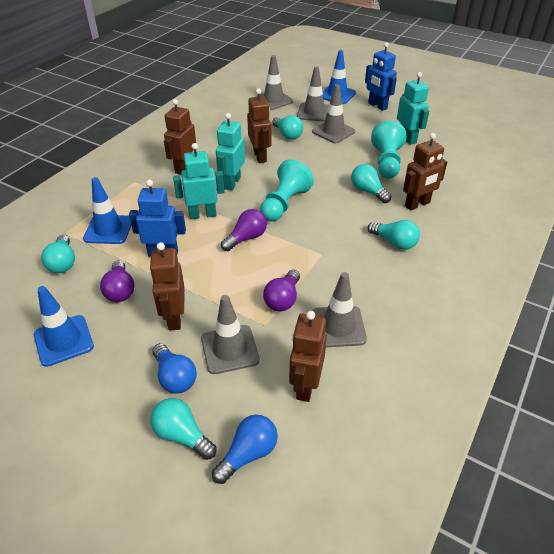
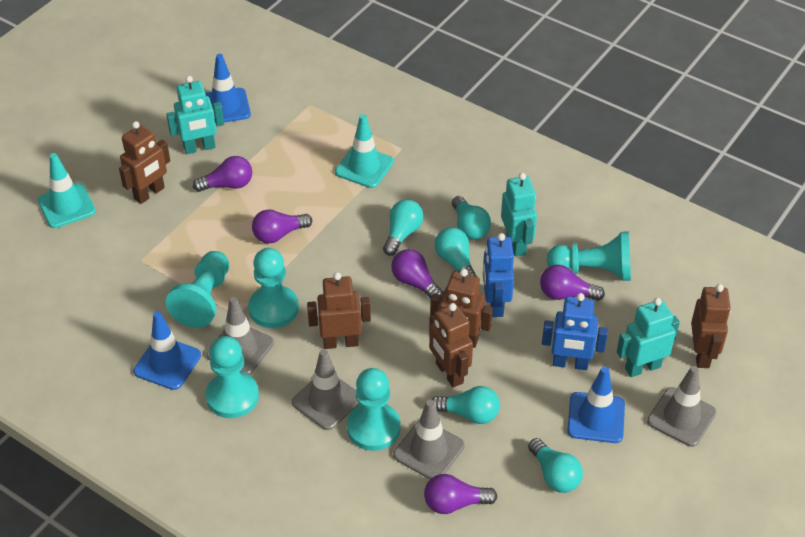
blue light bulb: [153,343,197,393] [212,415,278,484] = 2 -> none = 0
grey traffic cone: [201,295,260,374] [255,55,293,110] [297,66,329,122] [312,84,355,143] [312,272,367,347] = 5 -> [206,297,274,375] [292,349,359,430] [393,399,465,479] [647,366,716,447] = 4
purple light bulb: [100,260,135,302] [221,209,267,251] [263,270,300,311] = 3 -> [193,156,252,192] [252,209,312,243] [391,249,444,299] [424,474,497,514] [540,265,605,301] = 5
turquoise pawn: [260,159,314,221] [371,121,407,179] = 2 -> [166,251,229,328] [206,336,259,418] [248,248,299,328] [347,368,401,451] [547,231,631,281] = 5
turquoise traffic cone: none = 0 -> [38,153,96,228] [335,114,394,188] = 2

